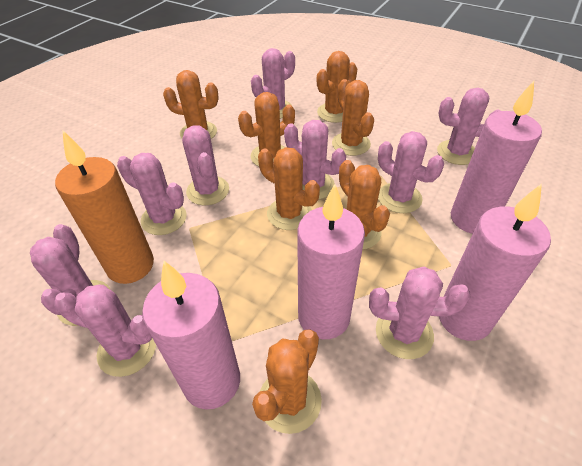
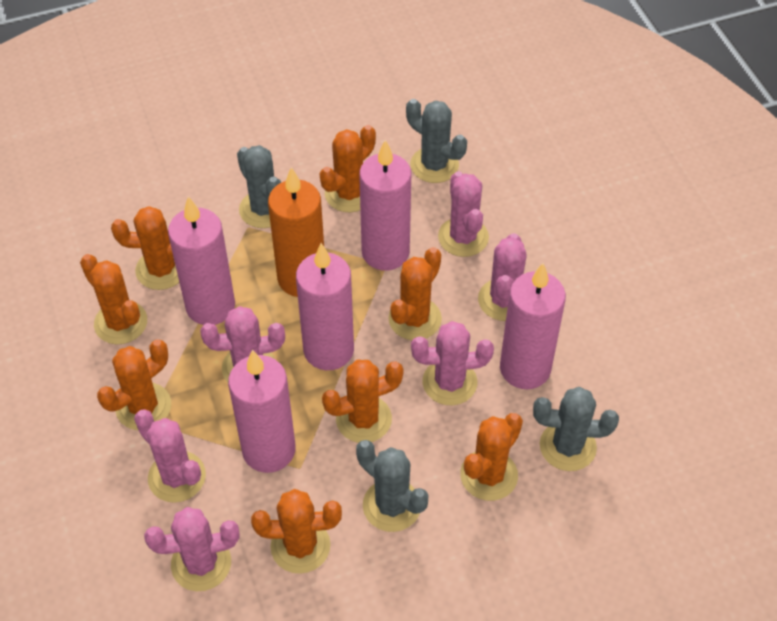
grey cactus: none = 0 -> [237,145,281,228] [356,440,429,532] [406,99,467,183] [533,387,619,471] = 4
orange cactus: [163,70,219,139] [238,92,295,167] [252,329,322,434] [258,147,320,230] [317,51,357,123] [332,79,374,156] [339,160,390,250] = 7 -> [80,254,147,344] [97,339,171,430] [111,206,179,290] [251,489,342,574] [320,125,376,212] [322,360,404,443] [388,247,442,340] [460,413,523,501] = 8
pink cactus: [30,224,111,326] [54,285,156,377] [117,153,187,235] [182,126,229,205] [251,48,295,119] [284,120,346,199] [369,267,471,359] [378,131,444,213] [437,88,501,165] = 9 -> [134,410,206,503] [144,507,240,591] [200,306,285,382] [411,321,494,405] [438,171,489,257] [478,233,527,321] = 6
pink candle: [142,261,240,410] [297,184,365,339] [439,184,551,341] [451,81,542,234] = 4 -> [168,196,235,325] [228,350,296,473] [296,243,354,370] [359,140,411,271] [500,263,566,389] = 5

